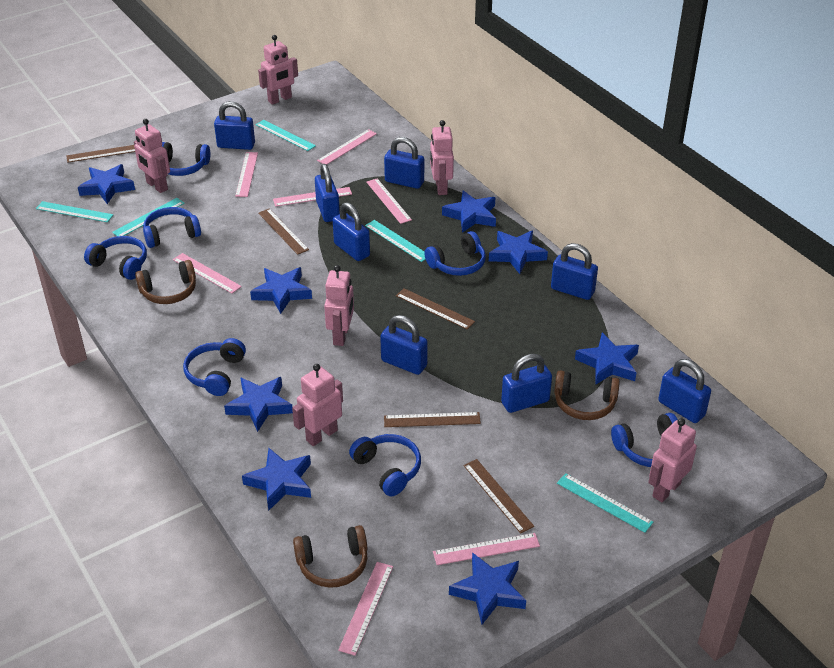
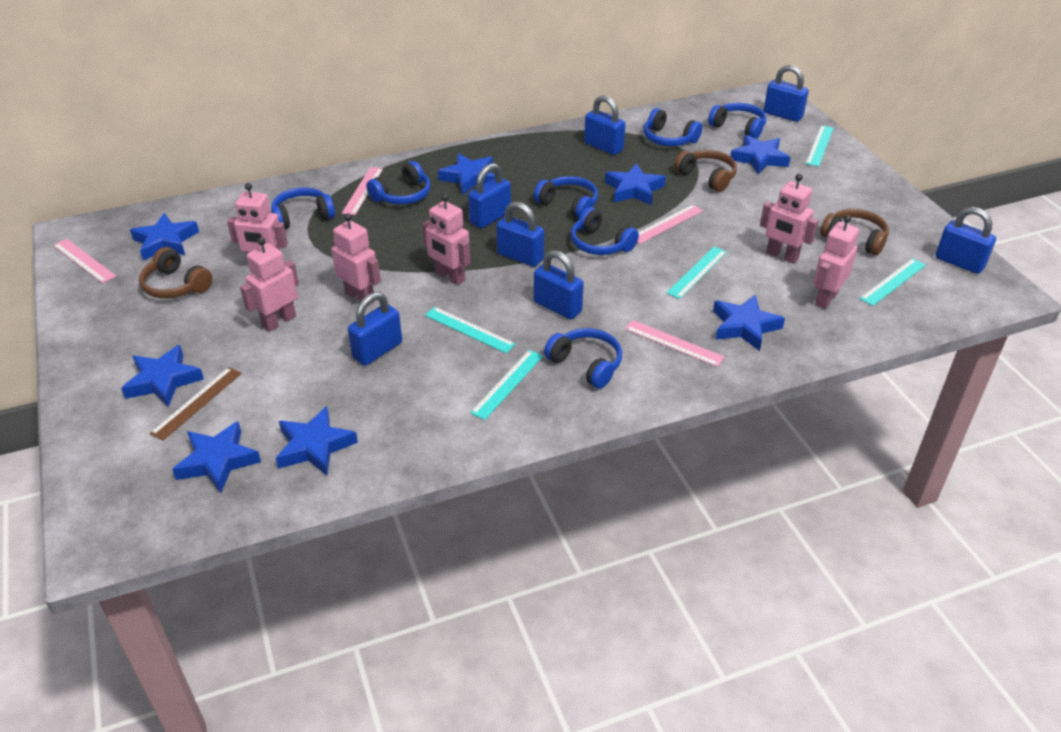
blue padlock: [214,101,255,150] [315,164,340,222] [333,202,370,261] [380,315,428,375] [384,137,424,189] [501,354,552,413] [551,243,598,300] [658,359,711,423] = 8 -> [348,292,402,366] [468,163,511,228] [496,202,544,267] [534,250,584,320] [584,95,626,155] [764,65,809,122] [936,207,996,274] = 7
brown ruler: [66,145,135,163] [258,209,309,255] [384,412,481,427] [396,288,475,330] [464,459,534,534] = 5 -> [150,367,242,441] = 1
pink ruler: [173,253,242,293] [235,152,258,197] [273,187,352,207] [317,129,377,164] [338,562,393,656] [367,178,412,224] [433,533,540,565] = 7 -> [53,239,116,283] [342,167,383,215] [625,320,725,367] [637,205,703,244] = 4

